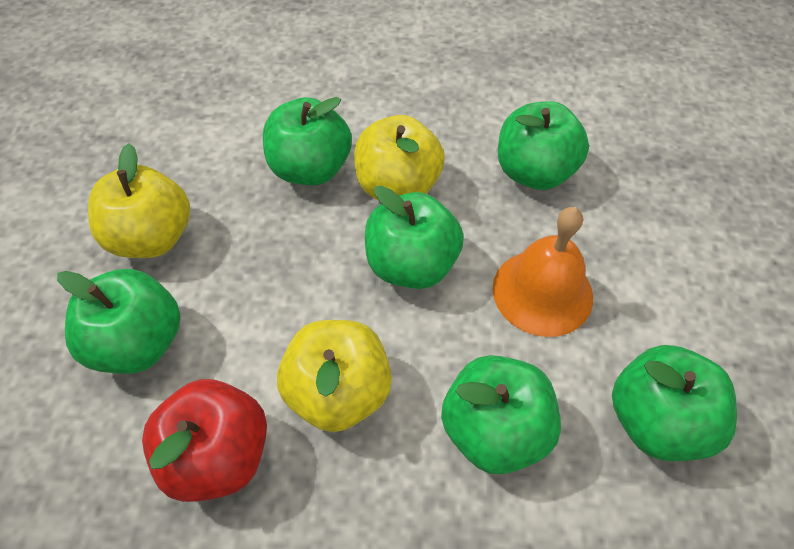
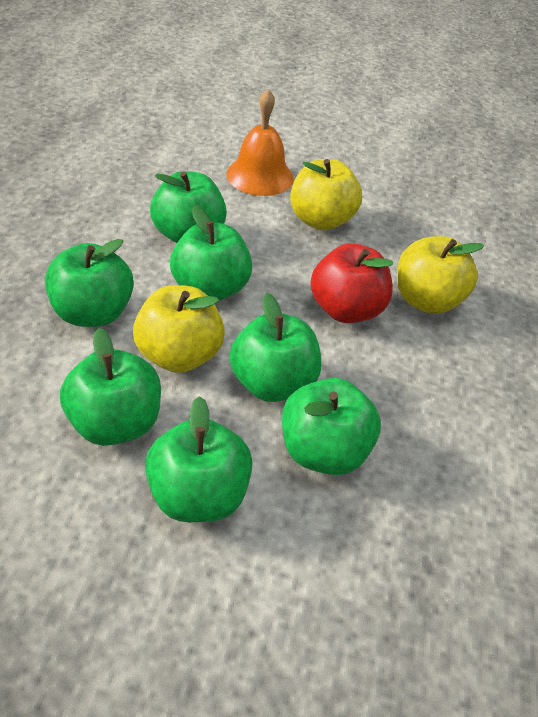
green apple: [57,269,181,374] [263,97,352,185] [365,185,464,289] [441,355,561,474] [498,101,589,190] [612,345,737,461] = 6 -> [45,239,134,327] [60,328,161,446] [145,396,253,522] [150,171,227,243] [170,205,252,300] [229,293,321,402] [282,378,381,475] = 7

